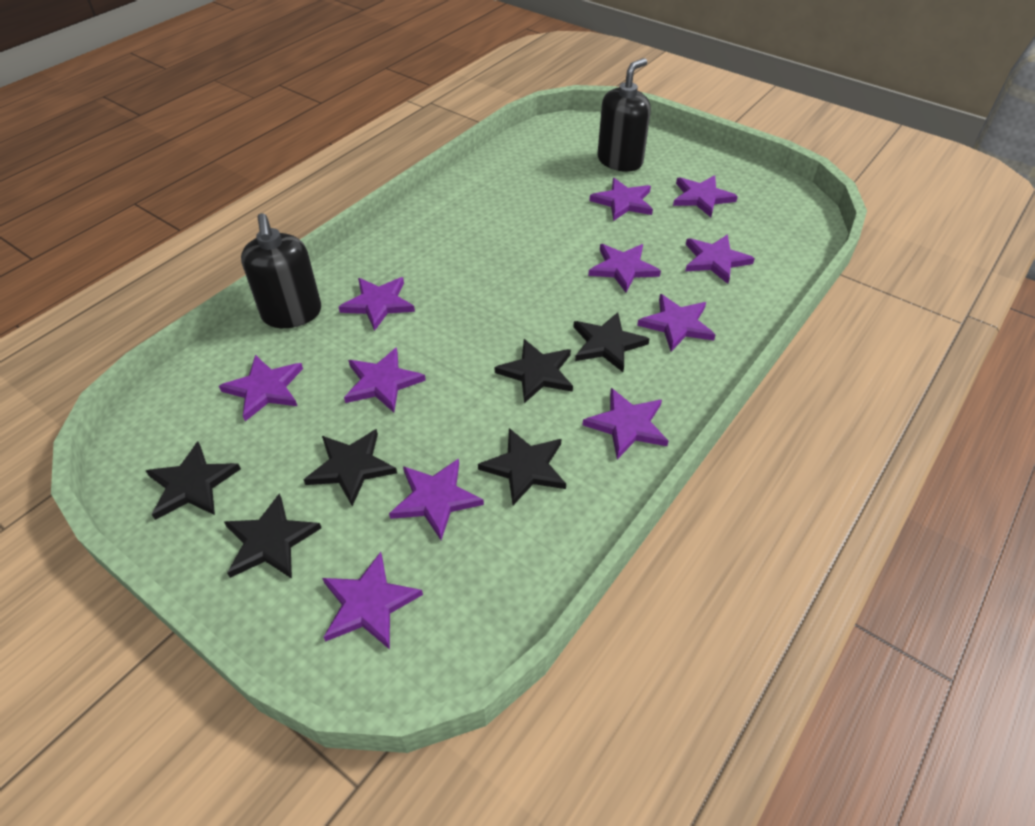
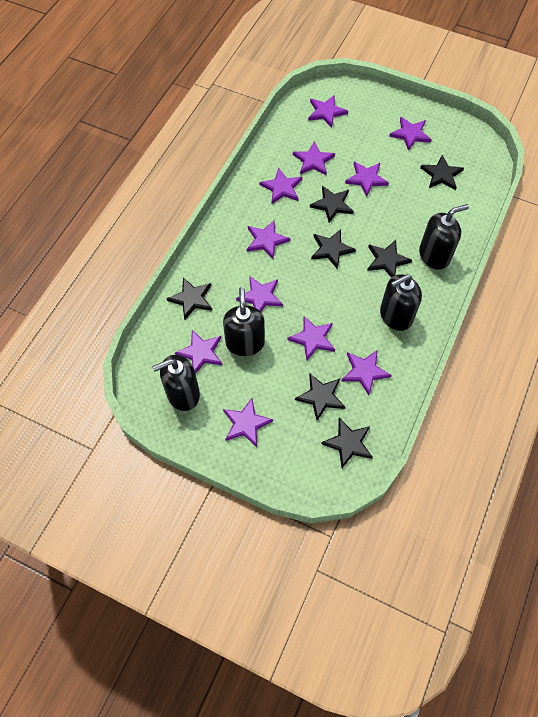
black soap dispenser: [241,213,321,328] [597,58,651,172] = 2 -> [152,355,200,411] [223,287,265,356] [380,274,422,331] [419,204,469,270] = 4
black star: [146,442,241,520] [224,493,321,579] [304,429,397,506] [478,428,566,505] [495,339,573,403] [573,312,649,372] = 6 -> [166,277,213,320] [295,374,345,421] [310,186,354,223] [311,229,356,269] [321,418,373,468] [367,240,412,278] [420,155,464,190] = 7

